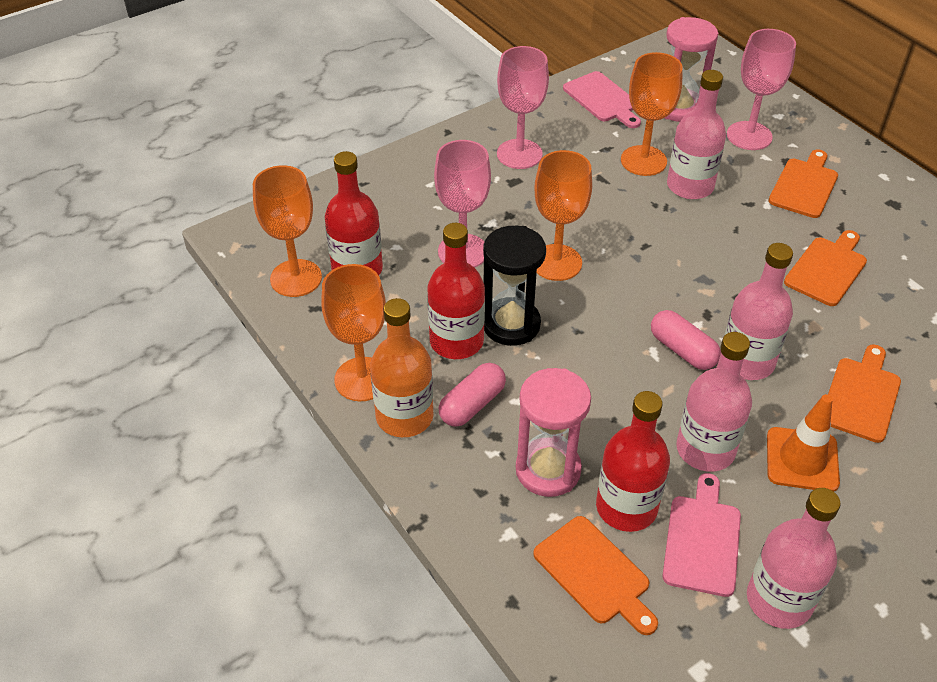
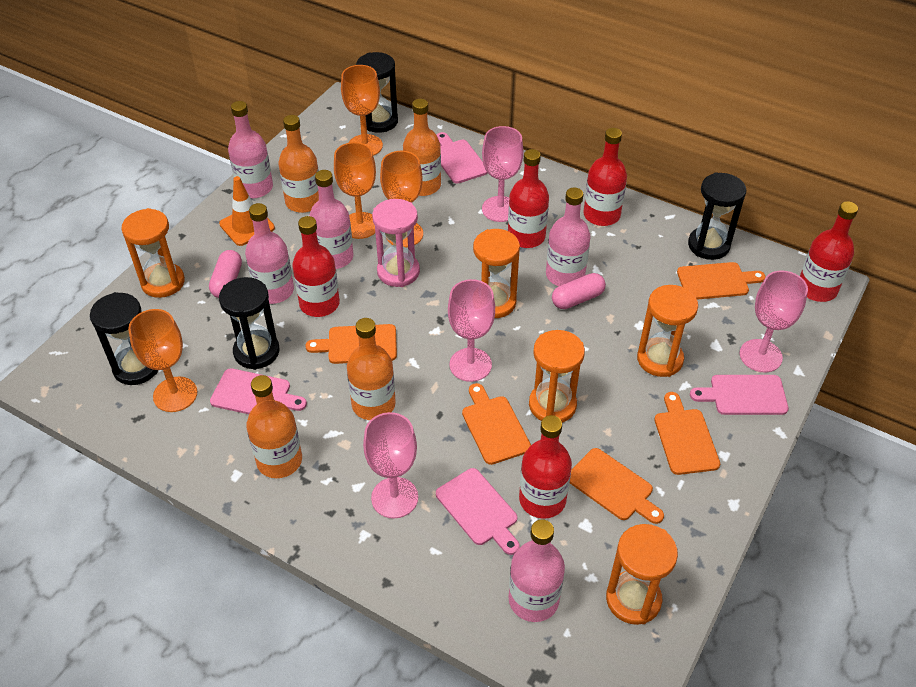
black hourglass: [483,226,546,346] = 1 -> [90,292,158,385] [219,277,280,370] [356,52,398,133] [688,173,747,260] = 4
orange bottle: [370,298,434,437] = 1 -> [246,375,302,478] [278,115,319,213] [347,318,396,420] [403,99,441,196] = 4
orange cutting board: [533,516,658,635] [769,149,838,218] [784,230,867,306] [828,344,901,443] = 4 -> [305,324,397,364] [462,383,531,465] [570,448,664,524] [654,392,720,475] [677,262,766,300] = 5
orange hourglass: none = 0 -> [121,208,185,298] [473,229,520,318] [529,330,585,423] [606,524,678,625] [637,285,698,377] = 5
pink bottle: [667,70,726,199] [676,332,752,472] [725,243,793,380] [747,488,841,629] = 4 -> [228,101,273,198] [245,203,294,304] [309,170,354,269] [508,519,565,622] [546,187,591,286] = 5
pink cutting board: [563,71,641,128] [662,473,741,597] = 2 -> [210,368,307,414] [436,468,520,555] [437,132,488,184] [690,375,789,415] = 4
pink goblet: [434,140,491,268] [497,46,549,169] [727,29,796,150] = 3 -> [363,412,418,519] [448,279,495,382] [482,126,523,222] [739,270,808,373] = 4
pink hourglass: [516,368,591,497] [665,17,718,122] = 2 -> [372,199,420,287] = 1
red bottle: [325,151,383,275] [427,223,485,359] [596,391,670,532] = 3 -> [292,216,340,317] [508,149,549,248] [519,415,572,519] [583,128,627,226] [800,201,858,302] = 5

